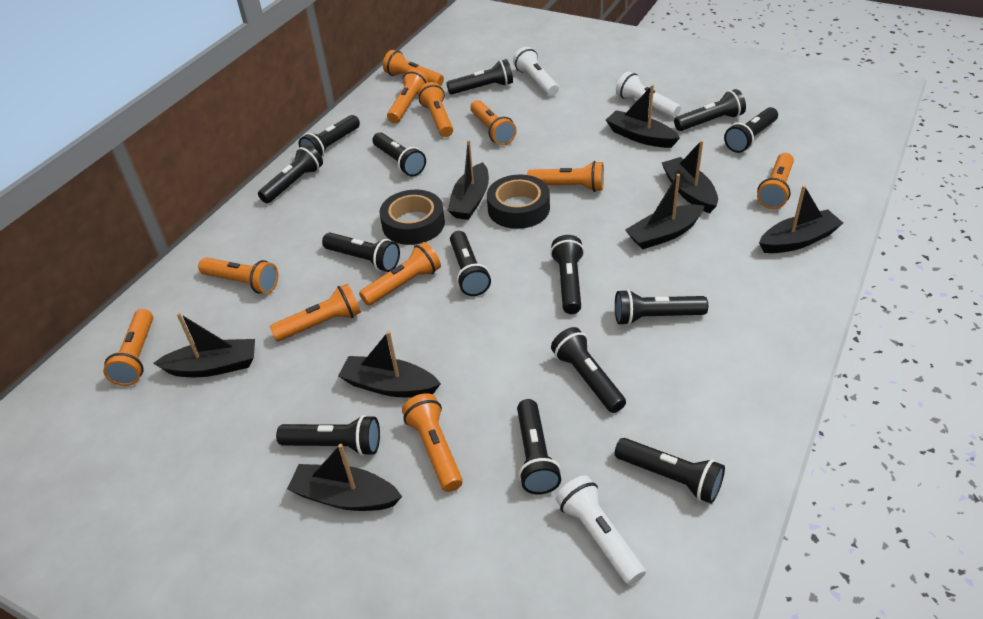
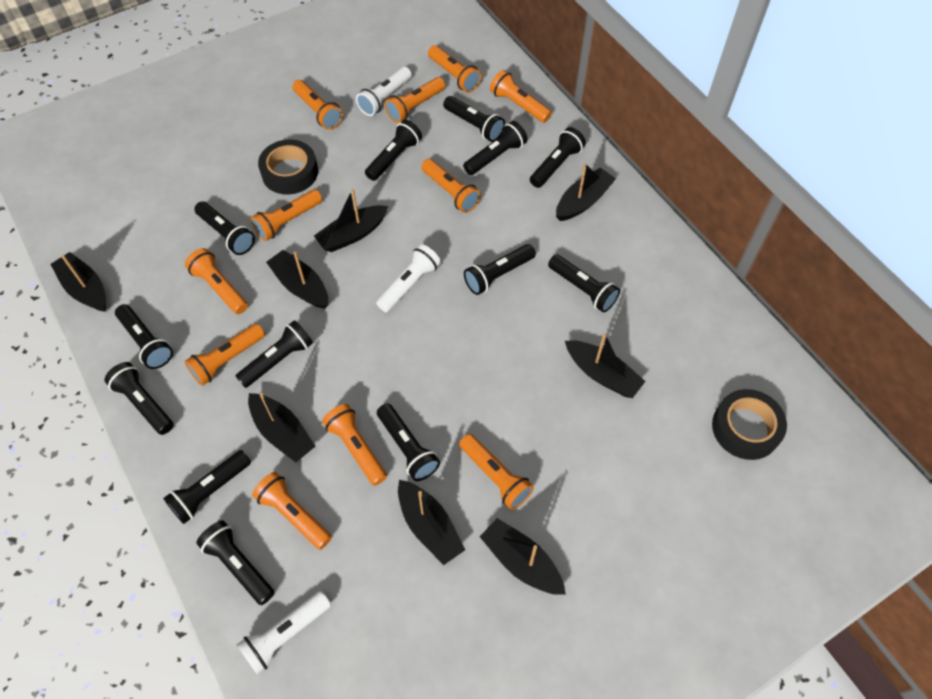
black flashlight: [258,144,323,203] [276,415,380,456] [299,115,360,158] [322,233,400,272] [373,132,426,177] [446,59,513,95] [450,231,491,296] [517,399,561,495] [550,235,584,314] [551,327,626,413] [615,289,708,325] [615,438,725,504] [674,89,746,131] [724,107,778,153] = 14 -> [104,362,174,435] [115,304,173,369] [163,450,251,524] [194,201,255,255] [196,520,275,605] [235,320,313,388] [365,120,422,181] [377,403,440,481] [443,96,505,142] [463,121,528,175] [464,244,536,295] [530,127,586,188] [548,255,620,312] = 13

